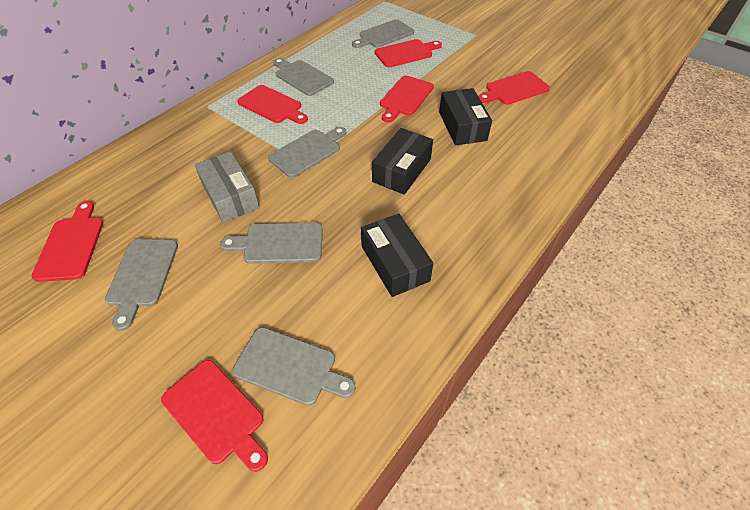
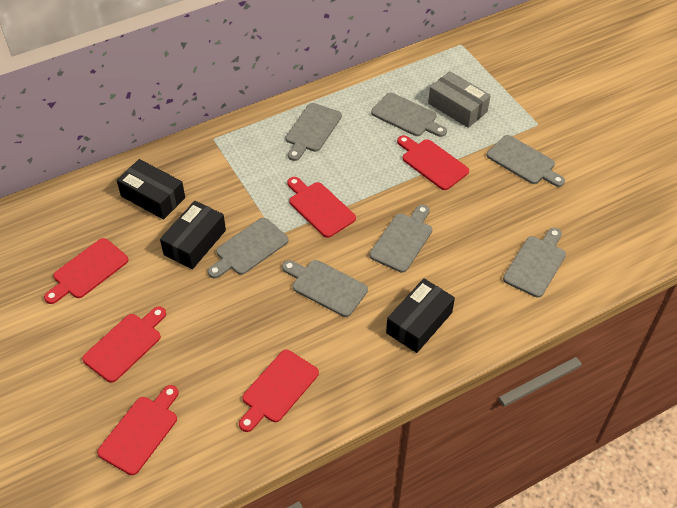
grey cutting board: [105,239,178,331] [220,223,323,264] [232,327,355,406] [268,127,346,178] [273,58,334,96] [352,19,414,48] = 6 -> [208,218,289,278] [282,260,368,317] [286,103,342,161] [369,205,432,273] [371,93,447,137] [487,135,565,187] [503,228,566,298] = 7

